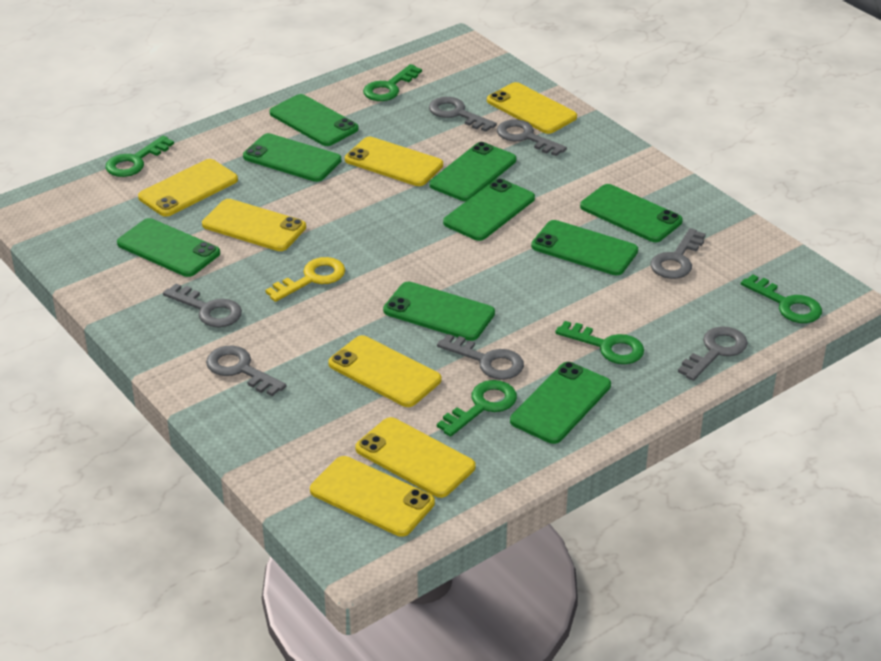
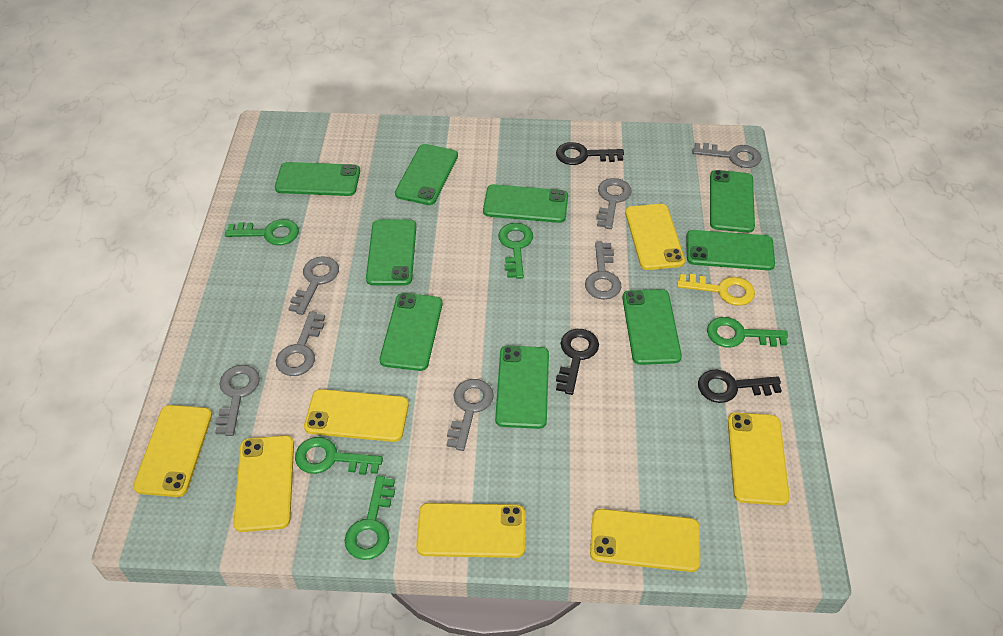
black key: none = 0 -> [556,142,624,165] [556,329,599,395] [698,369,782,403] = 3

